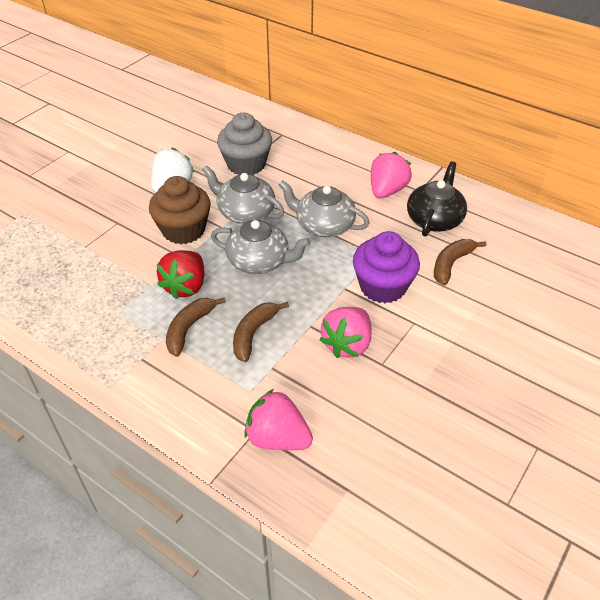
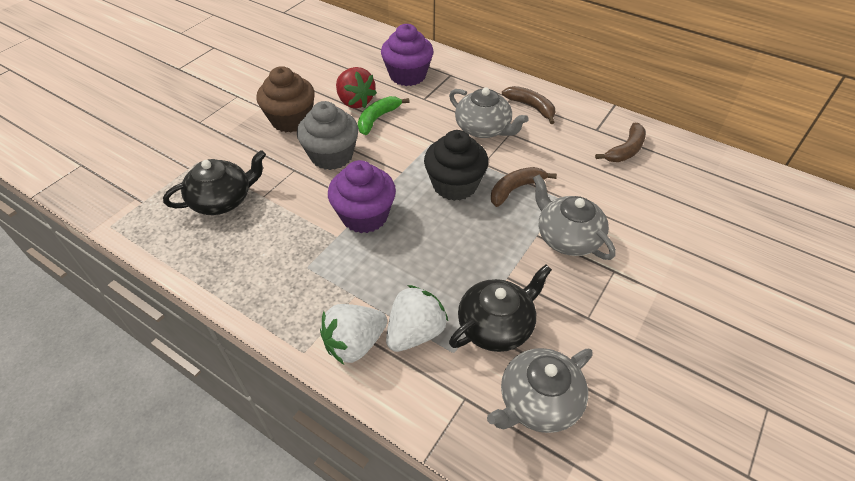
black cupcake: none = 0 -> [424,130,489,201] = 1
black teapot: [407,161,467,237] = 1 -> [163,150,266,215] [449,265,552,352] = 2
green banana: none = 0 -> [358,96,410,135] = 1
pink strawberry: [244,389,313,450] [320,307,372,358] [371,152,412,199] = 3 -> none = 0
purple cupcake: [353,231,420,303] = 1 -> [328,160,396,233] [381,24,434,86] = 2
white strawberry: [151,148,194,193] = 1 -> [320,304,387,365] [386,285,448,352] = 2

